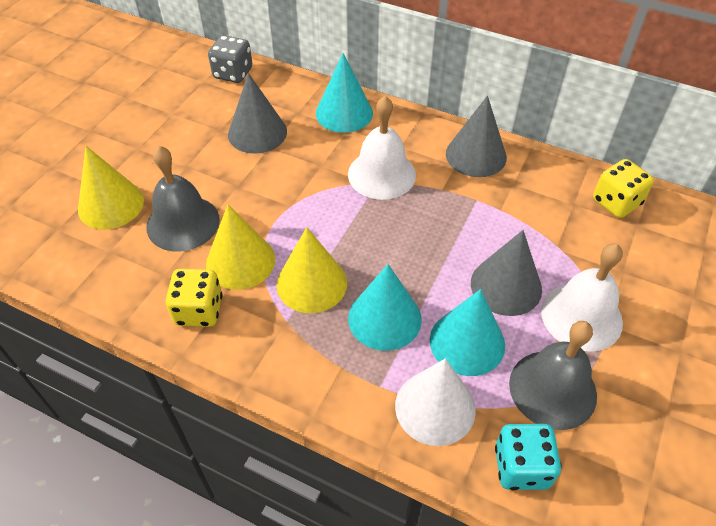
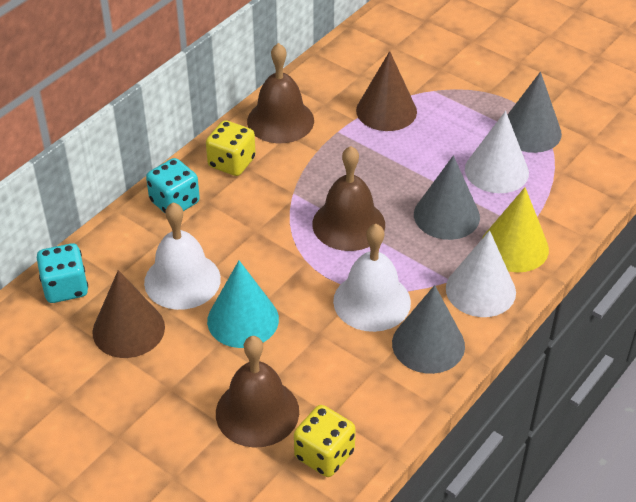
brown bell: none = 0 -> [216,336,299,448] [247,43,314,143] [312,146,385,251] = 3
brown cone: none = 0 -> [92,270,165,358] [356,51,417,131] = 2
grey bell: [147,146,220,252] [509,321,597,430] = 2 -> none = 0
grey dice: [208,35,252,83] = 1 -> none = 0
turquoise cone: [316,53,373,133] [348,264,422,351] [430,289,505,376] = 3 -> [207,261,279,348] = 1
turquoise dice: [495,424,562,490] = 1 -> [37,243,88,303] [146,158,200,214] = 2
white cone: [395,359,476,446] = 1 -> [446,230,516,317] [465,111,529,193] = 2
yellow cone: [78,146,144,230] [206,204,275,290] [276,227,347,313] = 3 -> [482,187,549,272] = 1

